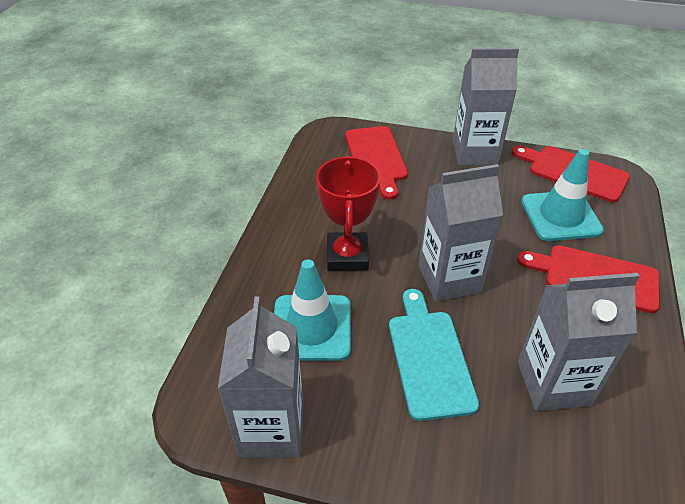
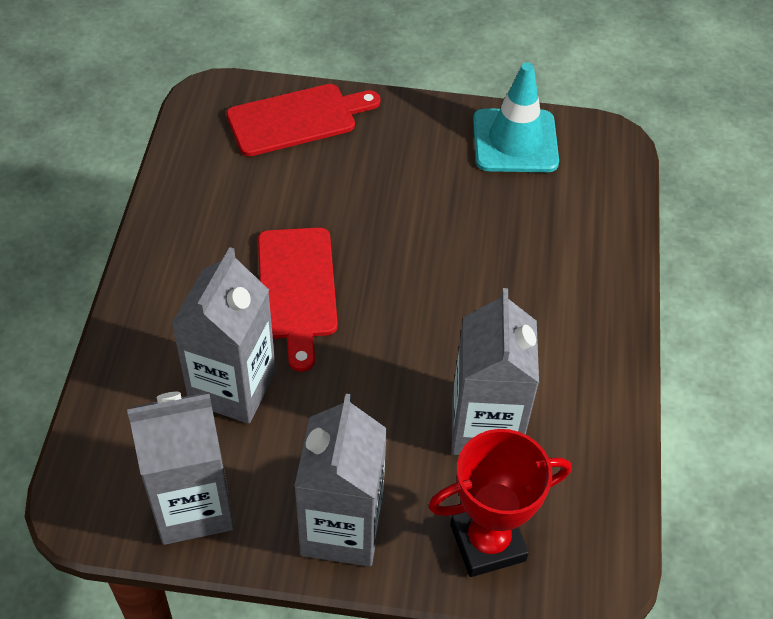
red cutting board: [345,126,408,199] [512,146,630,202] [517,245,660,313] = 3 -> [226,84,381,156] [258,227,338,372] = 2
turquoise cutting board: [389,289,479,421] = 1 -> none = 0
turquoise traffic cone: [274,259,351,361] [521,149,604,241] = 2 -> [473,62,559,172] = 1

